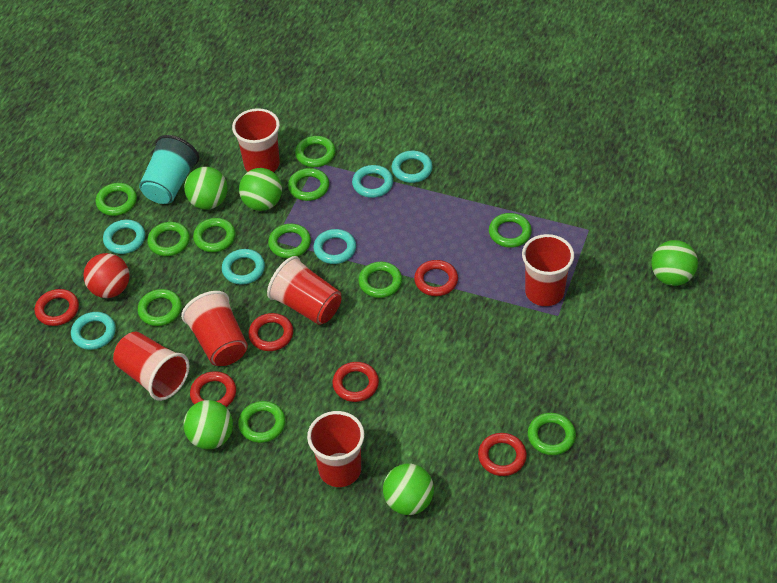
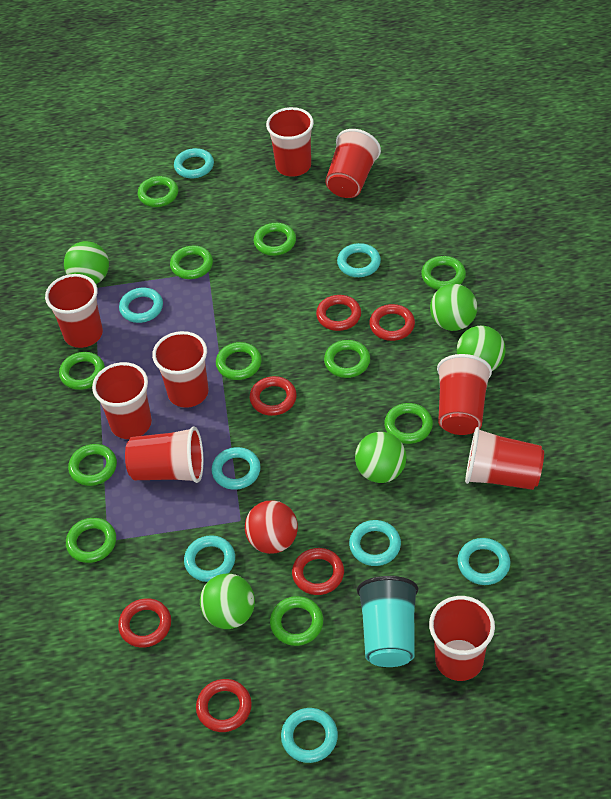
red cup: [113,331,189,401] [181,291,248,366] [232,108,280,172] [267,256,341,325] [307,411,364,487] [522,234,574,306] = 6 -> [45,274,103,348] [92,362,152,439] [125,427,203,483] [152,331,209,408] [266,107,314,177] [325,129,381,198] [429,596,495,681] [437,354,492,435] [465,427,544,490] = 9
turquoise ring: [71,312,116,350] [103,220,145,254] [222,249,265,285] [313,229,356,264] [352,165,393,198] [392,151,433,183] = 6 -> [119,288,163,323] [174,148,214,178] [184,535,235,582] [211,447,261,490] [281,708,338,763] [337,243,381,277] [349,520,401,566] [457,538,510,585] = 8

